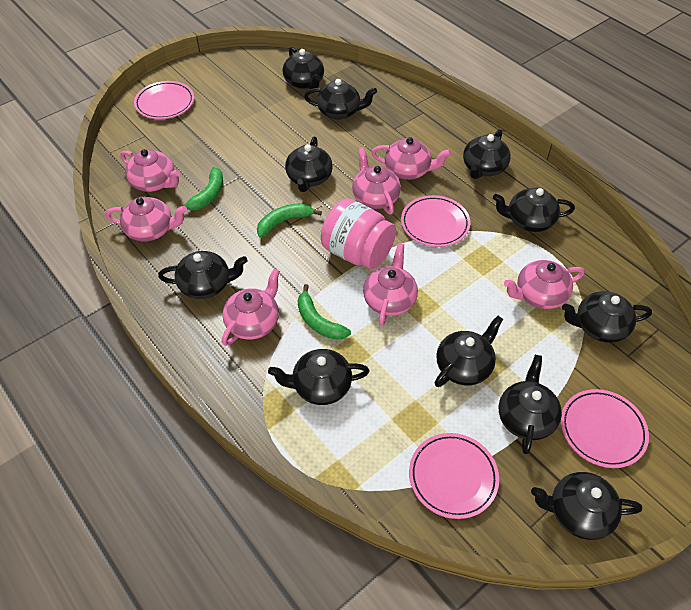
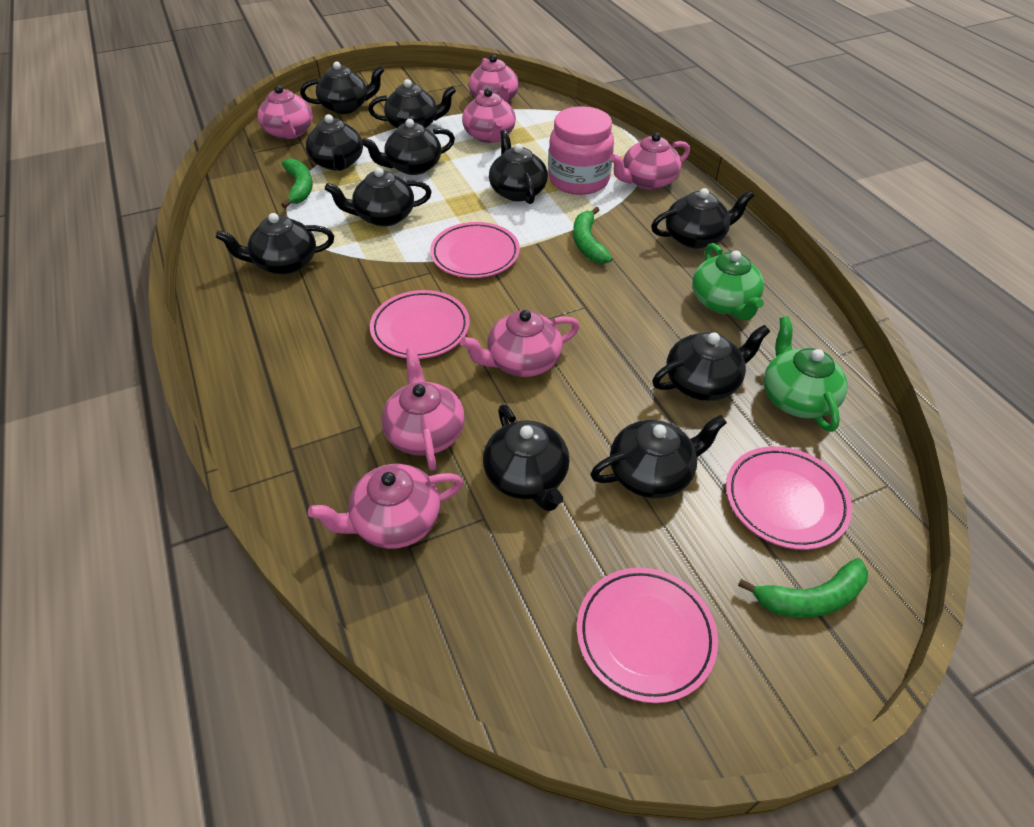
green teapot: none = 0 -> [692,243,764,320] [764,316,848,432] = 2

